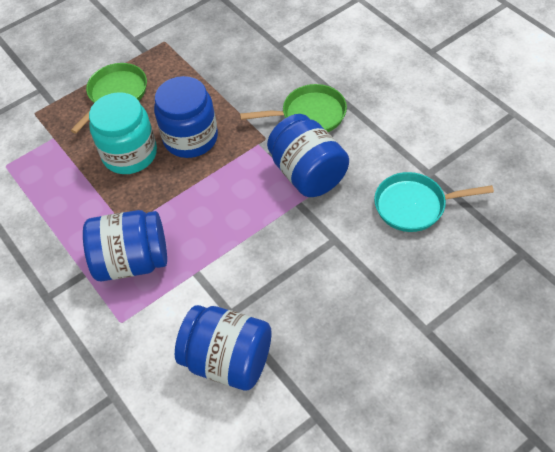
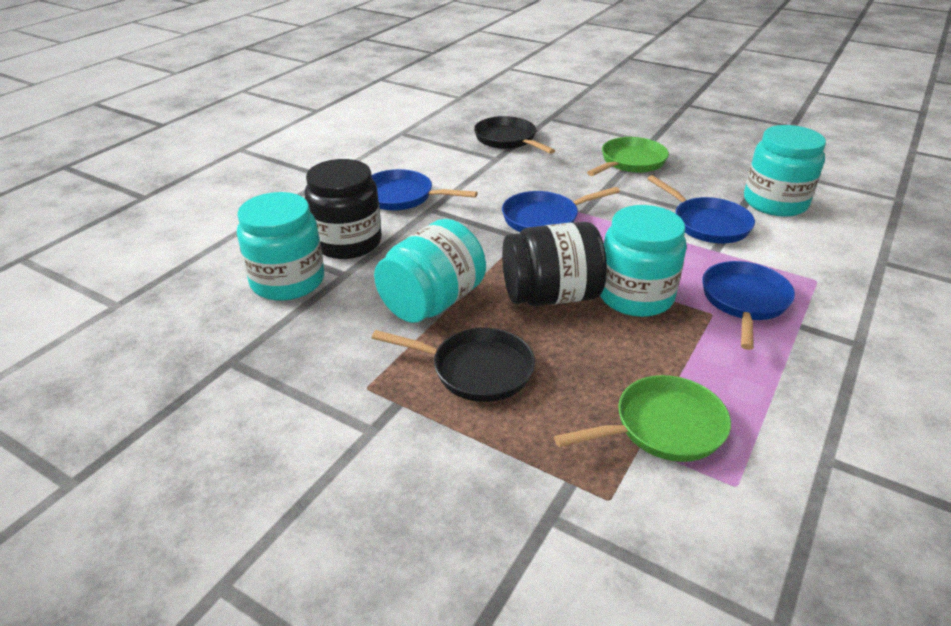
black jar: none = 0 -> [304,159,382,259] [502,222,607,306] = 2
black pan: none = 0 -> [372,328,535,402] [474,116,555,154] = 2
blue jar: [83,210,167,281] [154,76,218,158] [175,305,272,391] [267,114,349,197] = 4 -> none = 0
blue pan: none = 0 -> [372,169,478,211] [502,187,620,232] [647,175,755,243] [702,261,795,350] = 4
turquoise jar: [89,92,157,174] = 1 -> [237,192,324,301] [374,219,486,323] [600,205,687,317] [744,125,826,217] = 4
turquoise pan: [374,172,494,232] = 1 -> none = 0

